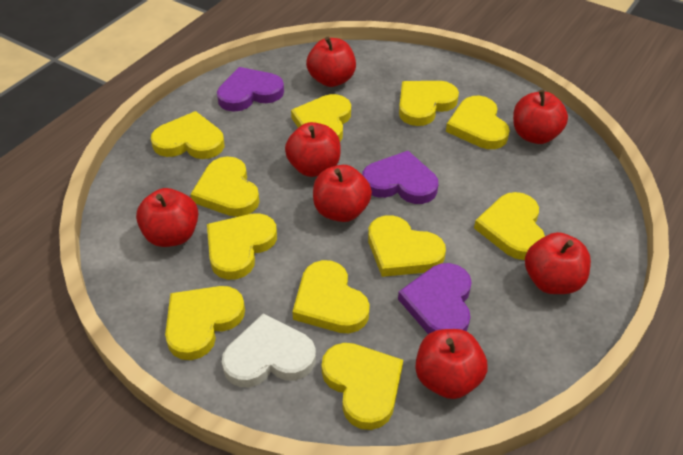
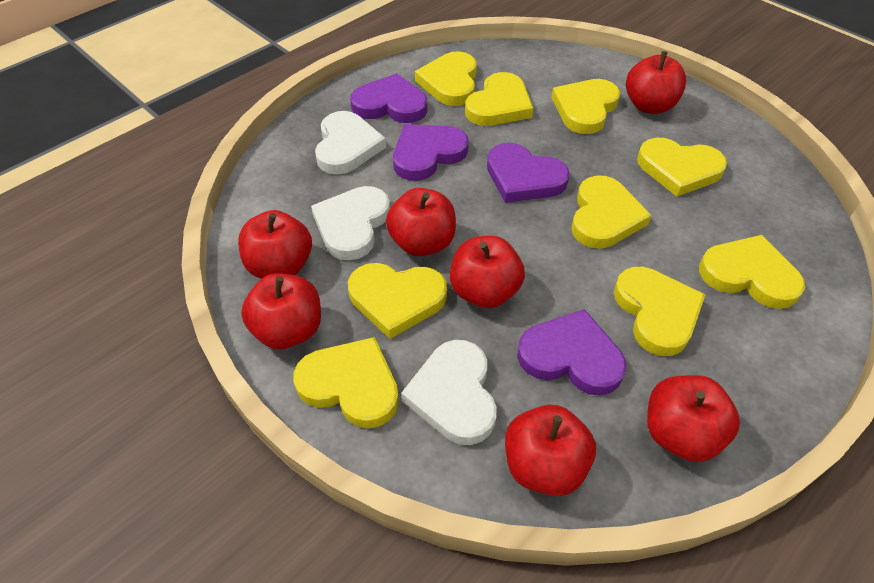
purple heart: [217,67,284,111] [362,151,438,204] [398,263,472,334] = 3 -> [350,73,427,123] [393,124,469,181] [487,143,570,203] [517,309,626,396] = 4
white heart: [222,313,316,388] = 1 -> [311,186,390,261] [315,111,386,175] [401,340,497,445] = 3
yellow heart: [151,111,224,159] [165,286,245,360] [190,157,260,217] [207,213,277,280] [291,94,351,141] [292,260,370,333] [321,343,403,430] [368,215,446,277] [399,81,459,126] [446,96,510,149] [474,192,545,260] = 11 -> [294,337,399,429] [348,263,447,339] [415,51,477,106] [465,72,533,126] [552,79,620,134] [571,175,652,249] [614,267,705,356] [637,138,727,197] [699,235,805,309] = 9

